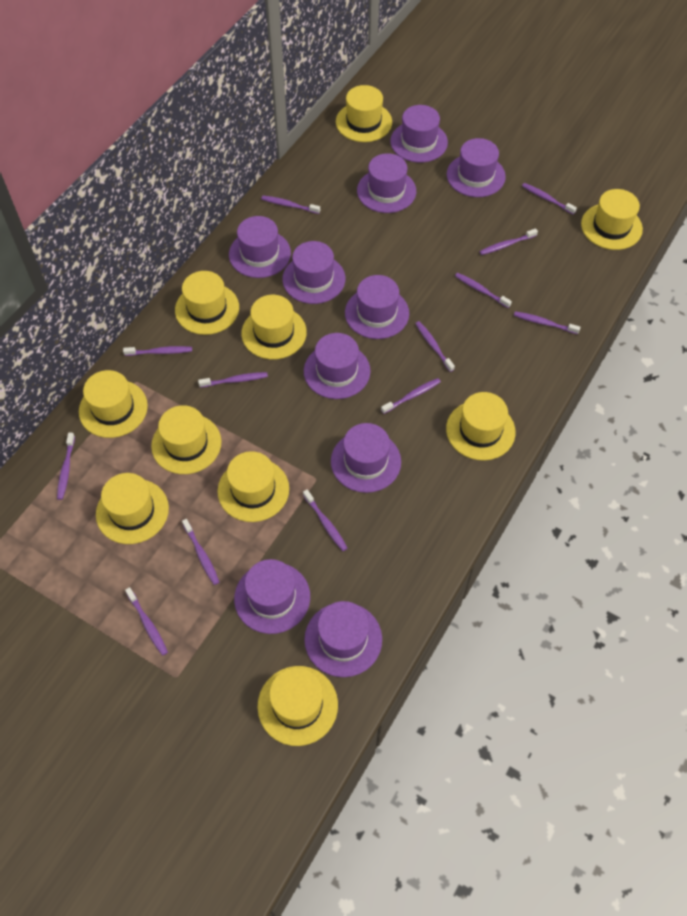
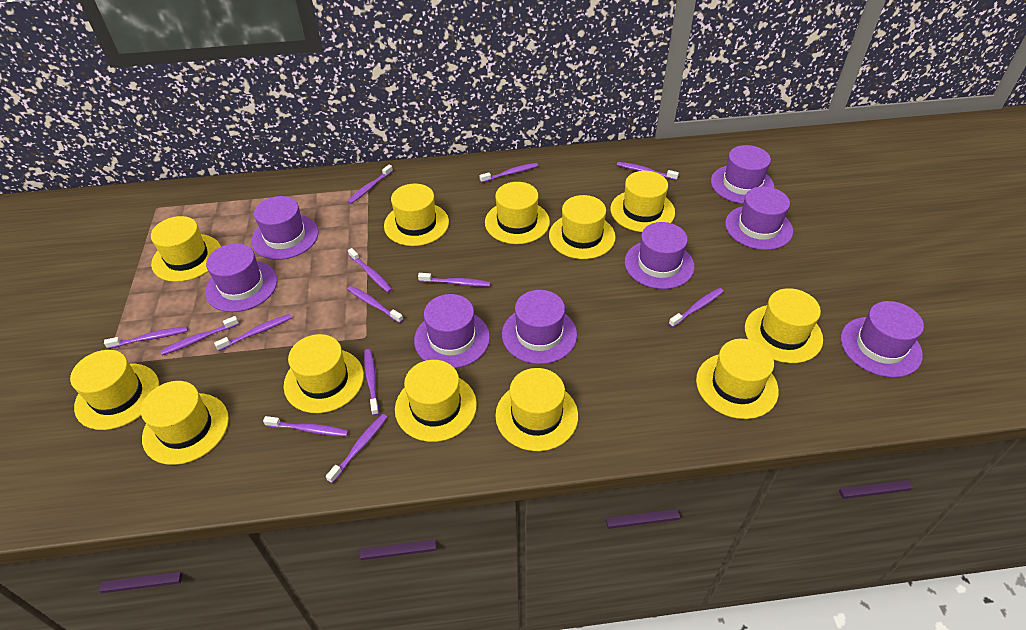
purple hat: [229,216,291,278] [234,559,310,634] [282,241,345,304] [304,333,371,399] [304,601,382,677] [331,423,401,493] [345,275,409,339] [357,153,416,213] [390,105,448,163] [447,138,506,197] = 10 -> [205,243,277,312] [251,196,319,260] [414,294,490,368] [502,290,577,364] [625,222,695,289] [711,145,774,204] [725,186,793,250] [840,301,924,378] = 8
yellow hat: [79,370,148,438] [96,473,169,544] [151,405,221,474] [175,271,239,335] [217,451,289,522] [241,295,307,360] [257,666,338,746] [336,85,392,142] [446,392,516,461] [581,189,643,250] = 10 -> [70,350,159,430] [141,381,229,465] [151,216,221,282] [284,334,364,413] [384,184,449,246] [395,360,477,442] [485,182,550,244] [495,368,578,451] [549,195,616,259] [610,171,675,232] [696,339,779,419] [745,288,823,363] = 12

